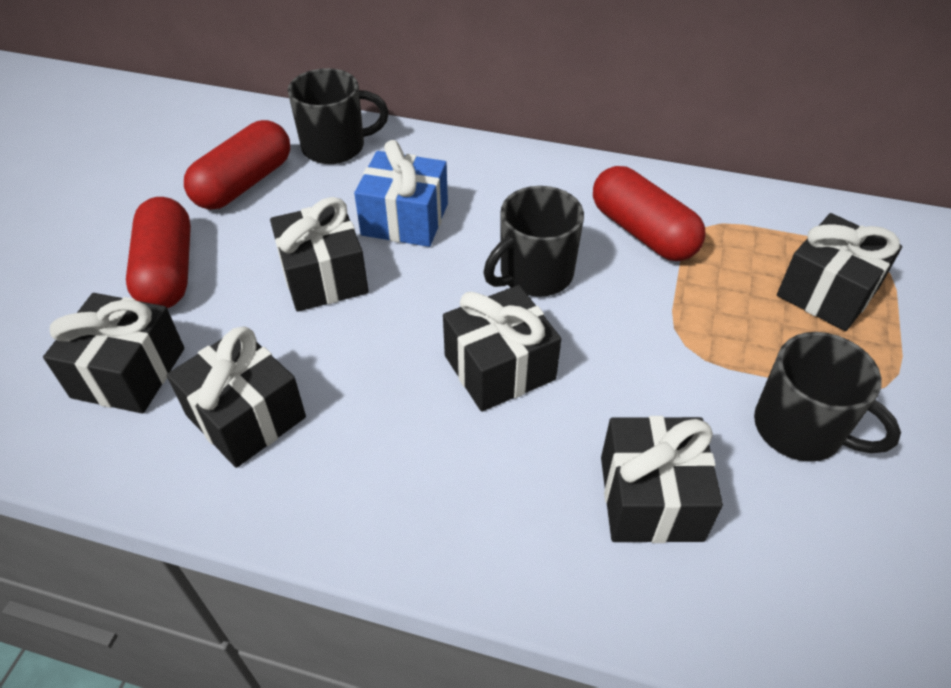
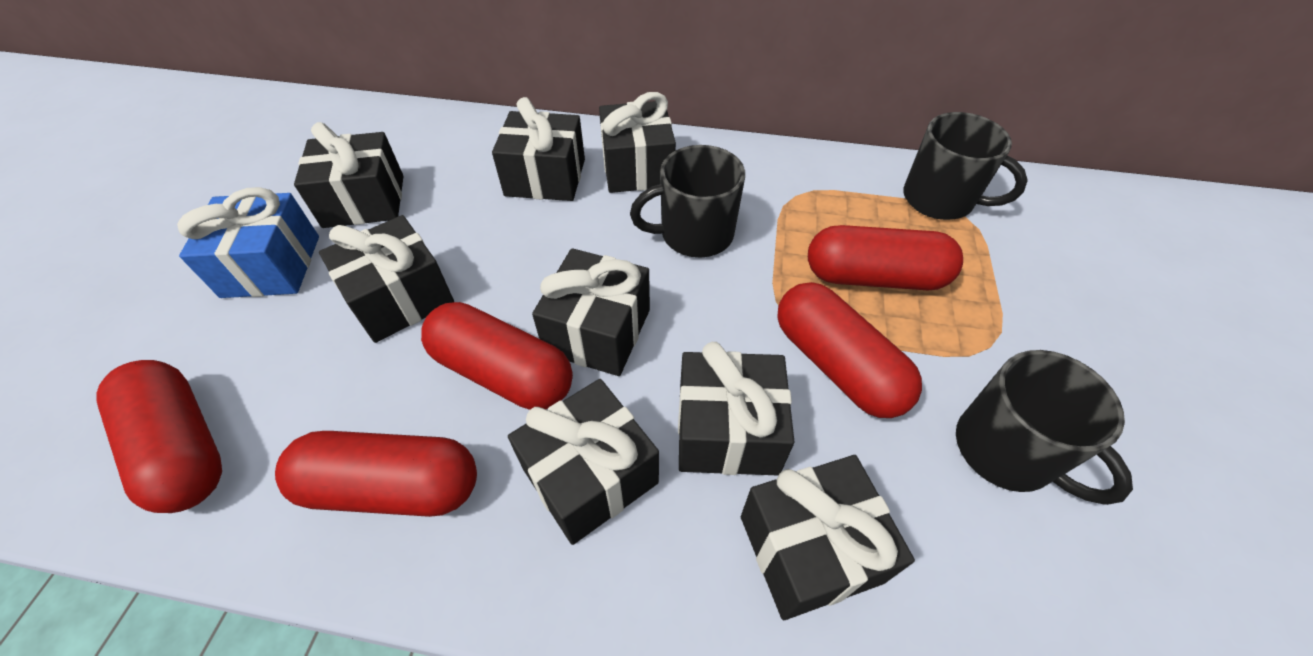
black gift: [43,293,184,413] [167,326,306,468] [270,197,369,312] [443,285,561,412] [601,416,723,543] [777,213,902,331] = 6 -> [294,122,404,228] [319,215,454,343] [492,97,585,201] [508,379,659,545] [532,248,650,376] [599,92,676,193] [678,342,794,475] [741,455,915,620] = 8
red capsule: [126,197,191,308] [184,120,290,210] [593,166,706,261] = 3 -> [96,360,222,513] [275,431,477,517] [421,302,573,410] [777,282,922,418] [808,225,963,290] = 5

